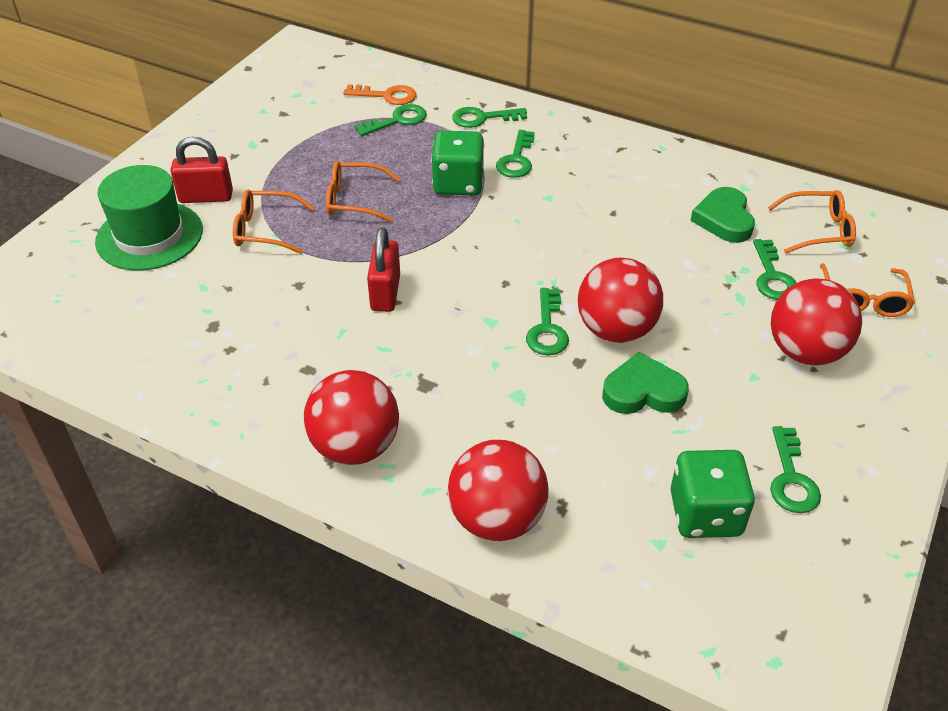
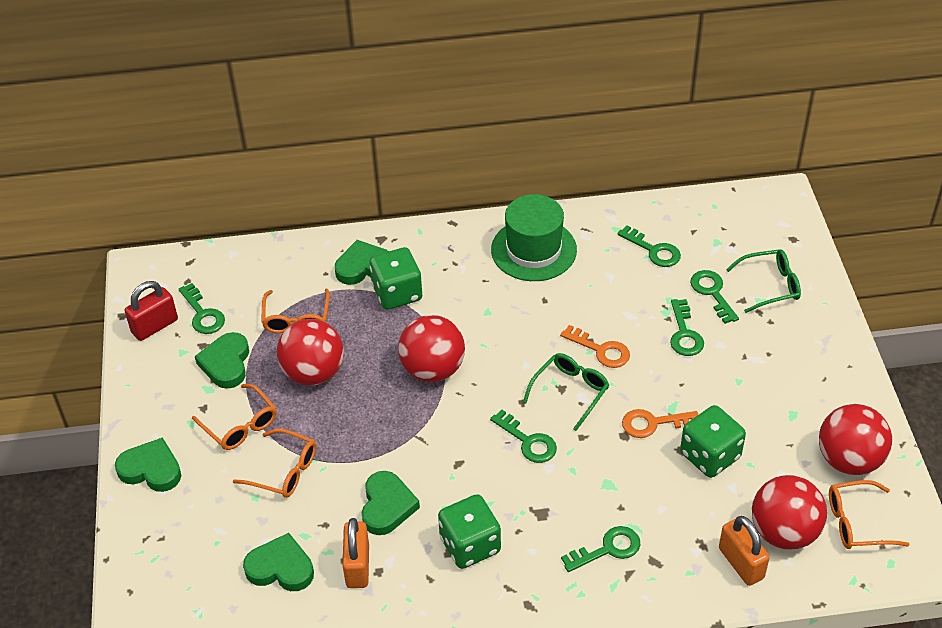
green dice: [431,131,484,195] [670,450,755,538] = 2 -> [369,247,422,310] [438,494,501,569] [680,405,746,478] = 3
green glasses: none = 0 -> [523,353,609,431] [726,249,801,313] = 2
green heart: [602,352,689,414] [690,187,755,243] = 2 -> [115,437,181,492] [195,332,249,389] [243,533,314,591] [335,240,389,285] [361,471,420,535] = 5
orange key: [343,84,416,105] = 1 -> [560,325,630,368] [622,409,698,438] = 2
orange padlock: none = 0 -> [342,518,369,588] [719,516,770,586] = 2
red padlock: [171,137,233,203] [367,227,400,312] = 2 -> [125,281,178,341] = 1

